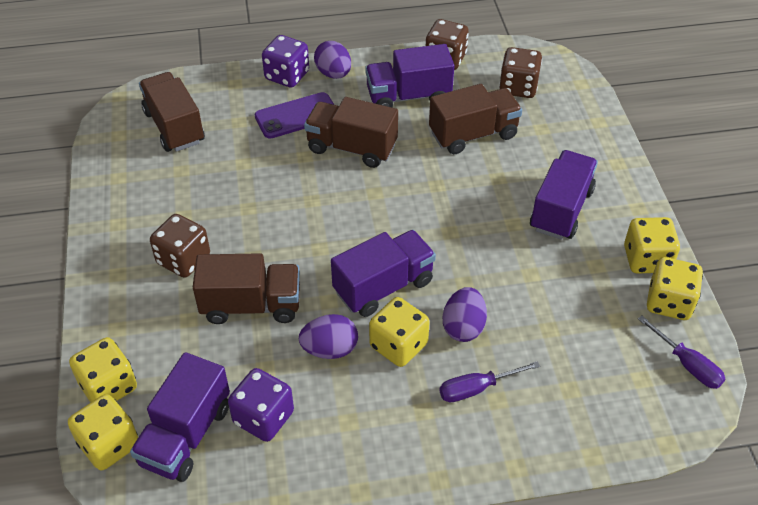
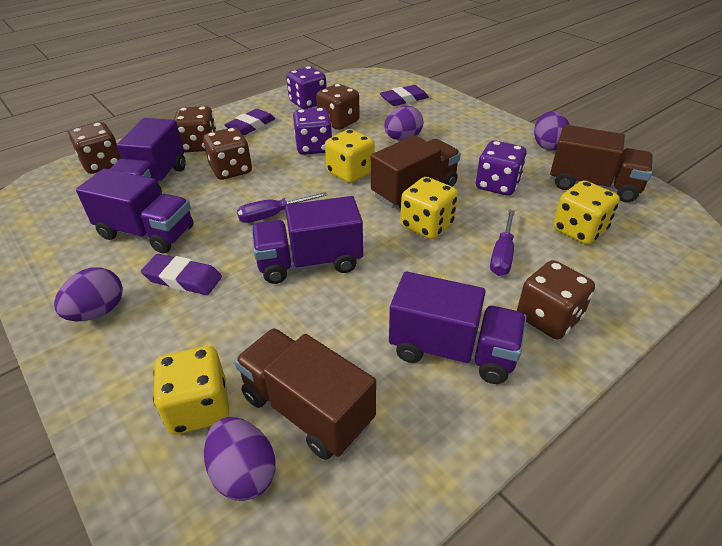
brown dice: [150,214,210,278] [426,19,469,70] [499,47,542,98] = 3 -> [69,122,121,174] [174,106,217,152] [203,127,252,180] [316,84,360,130] [517,260,595,339] = 5
brown truck: [139,72,205,152] [193,253,300,324] [304,97,398,168] [429,84,522,154] = 4 -> [234,328,376,460] [371,135,461,209] [550,125,653,202] = 3
purple dice: [228,368,294,442] [262,35,309,88] = 2 -> [286,66,327,109] [293,107,332,155] [476,140,527,196] = 3
purple egg: [299,314,358,359] [314,41,351,79] [443,287,487,342] = 3 -> [54,268,123,321] [204,417,276,501] [384,106,423,141] [534,111,570,151] = 4
purple eraser: none = 0 -> [141,254,222,295] [224,109,276,135] [380,85,429,106] = 3
purple phone: [255,92,334,139] = 1 -> none = 0
yellow dice: [68,394,138,470] [69,337,137,402] [369,297,430,367] [624,217,680,274] [647,257,703,320] = 5 -> [153,346,229,434] [325,129,375,183] [400,177,458,239] [553,180,620,245] = 4

